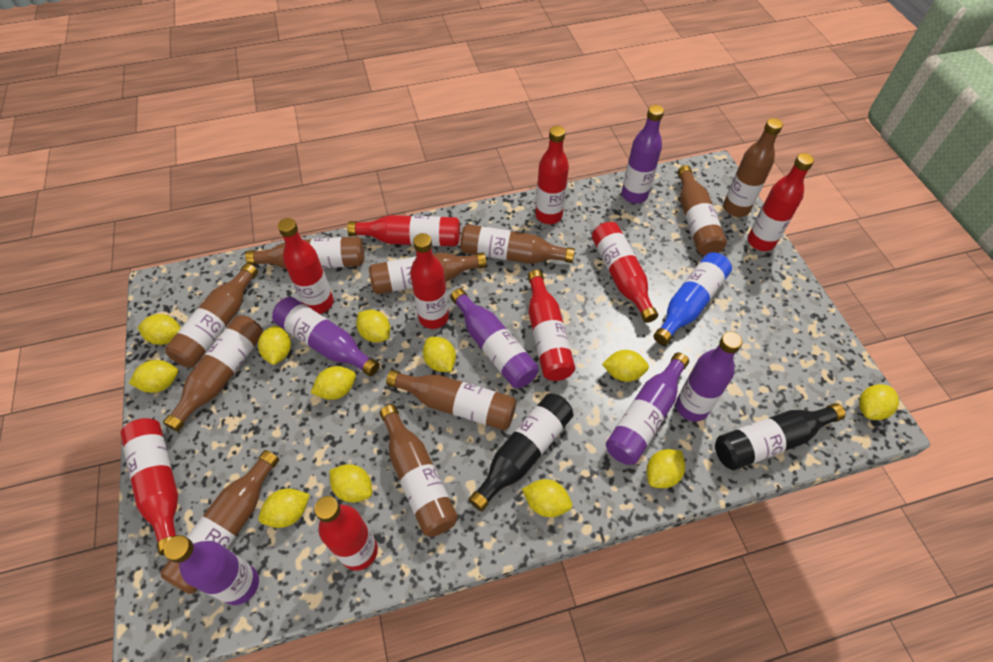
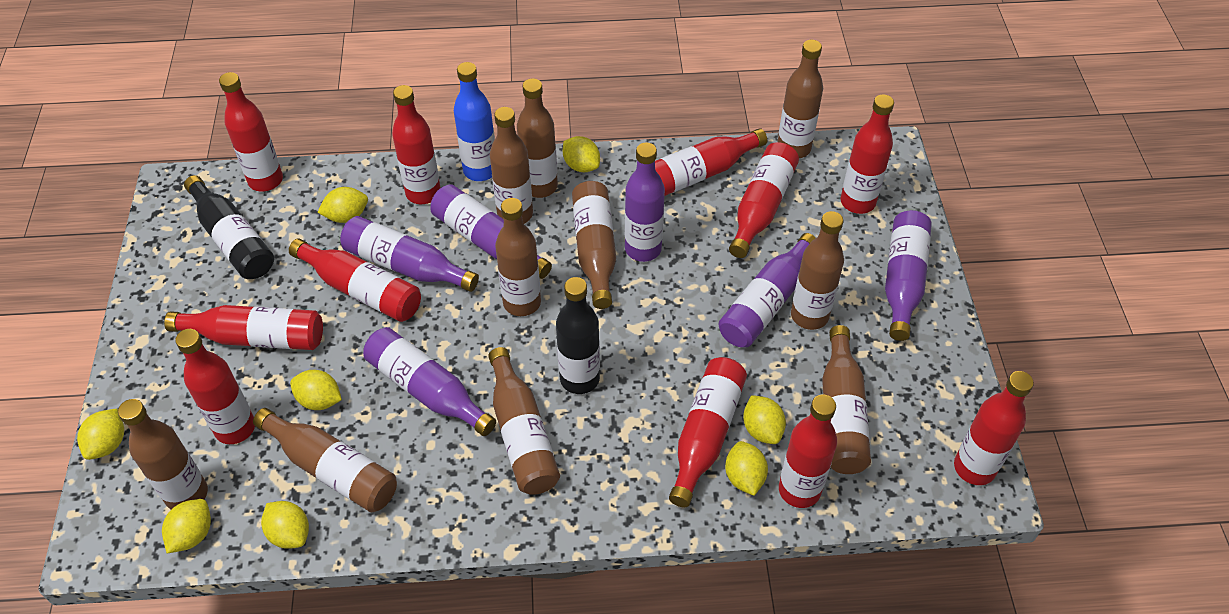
red bottle: [121,418,178,555] [278,218,334,314] [314,496,378,571] [347,215,460,246] [410,233,449,329] [528,270,575,381] [535,126,569,224] [592,222,658,323] [748,153,814,251] = 9 -> [164,305,323,350] [175,329,255,444] [219,72,283,192] [289,239,421,322] [392,85,441,204] [655,128,767,196] [669,357,747,507] [729,142,799,258] [779,394,837,508] [841,94,894,214] [954,371,1034,485] = 11
yellow lemon: [129,360,178,393] [137,314,181,345] [258,326,291,365] [259,488,310,528] [311,366,356,400] [329,464,372,502] [356,310,390,342] [423,337,456,372] [522,479,572,517] [602,350,649,382] [647,449,685,488] [859,384,899,420] = 12 -> [77,408,124,460] [162,499,211,553] [261,501,309,549] [290,370,342,410] [317,187,368,223] [563,136,600,172] [725,441,768,496] [743,395,786,444] = 8

